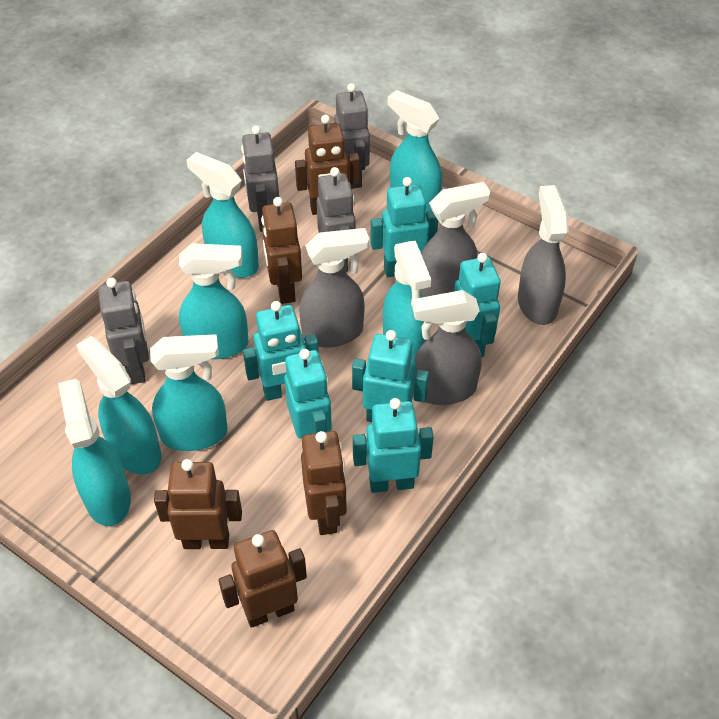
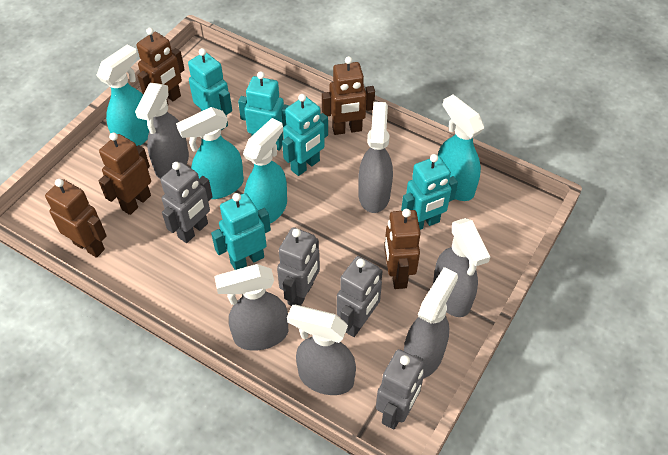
grey spray bottle: [299,228,369,348] [412,290,482,405] [420,182,490,297] [518,185,569,325] = 4 -> [135,83,189,179] [214,264,288,351] [287,305,356,395] [358,102,393,213] [404,267,458,379] [433,218,490,317] = 6
turquoise robot: [243,301,319,401] [284,349,332,439] [352,330,429,422] [353,398,434,493] [370,177,438,277] [454,253,501,358] = 6 -> [188,48,232,130] [211,193,271,270] [238,71,290,150] [282,94,328,176] [401,154,458,230] = 5
turquoise spray bottle: [58,379,131,526] [77,336,161,474] [150,334,228,451] [179,243,249,359] [187,152,259,278] [383,241,431,360] [387,90,442,214] = 7 -> [96,44,149,146] [176,107,244,199] [243,118,287,224] [438,95,484,201] = 4

